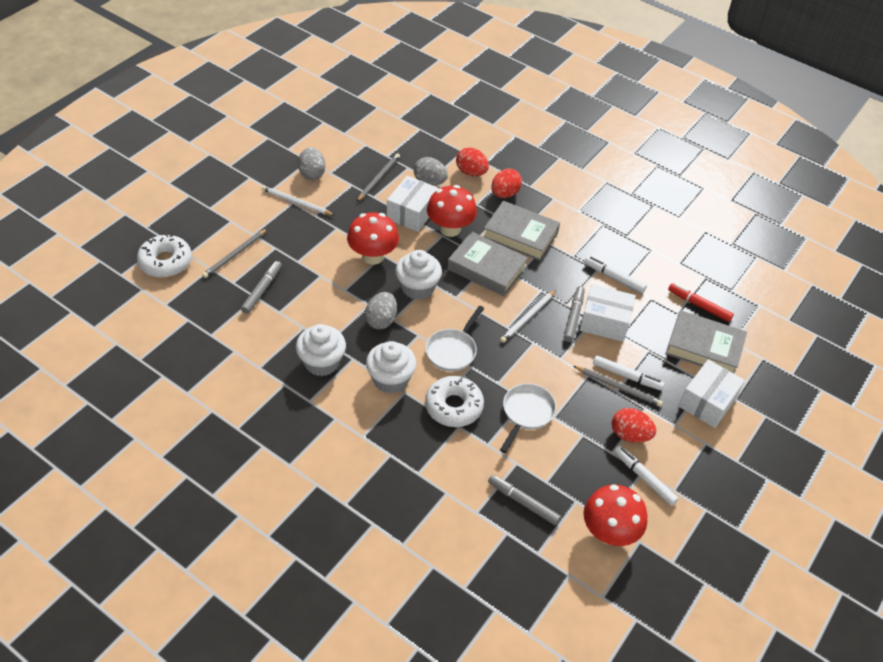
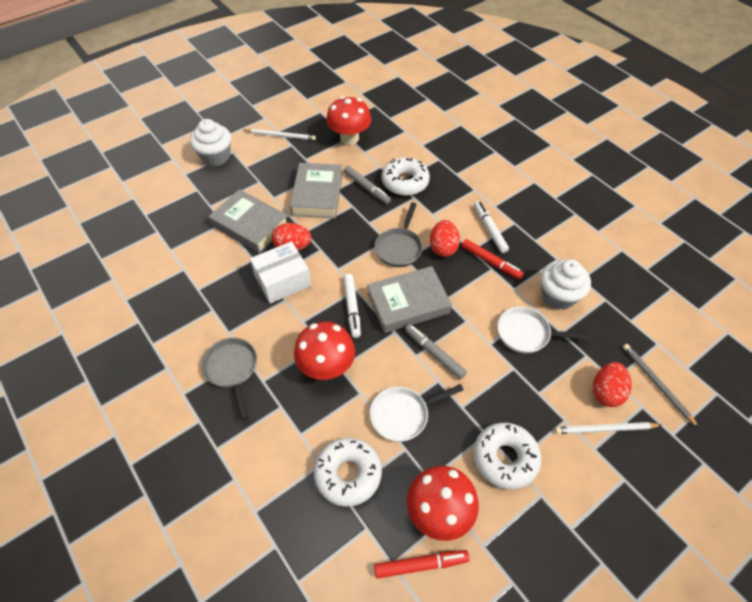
grey egg: [298,147,326,180] [365,292,397,330] [414,157,448,186] = 3 -> none = 0
grey marker: [241,261,282,314] [488,475,561,525] [564,286,585,342] = 3 -> [344,166,391,204] [405,324,467,379] = 2
grey pan: none = 0 -> [201,338,257,420] [375,202,423,267] = 2
grey pencil: [202,228,268,278] [357,153,400,202] [573,366,663,407] = 3 -> [623,344,699,428] = 1
red marker: [668,283,734,322] = 1 -> [374,550,470,578] [461,239,524,280] = 2
white box: [387,176,439,232] [580,284,636,342] [679,359,745,428] = 3 -> [250,241,311,304] = 1
white cupcake: [296,324,346,376] [366,341,416,394] [395,250,442,300] = 3 -> [190,119,231,166] [541,259,591,310] = 2
white donut: [137,234,192,278] [425,376,484,427] = 2 -> [314,438,382,507] [382,157,430,196] [473,423,542,489] = 3
white marker: [584,256,647,293] [593,355,665,391] [614,446,679,506] = 3 -> [343,274,361,338] [474,201,509,253] = 2

